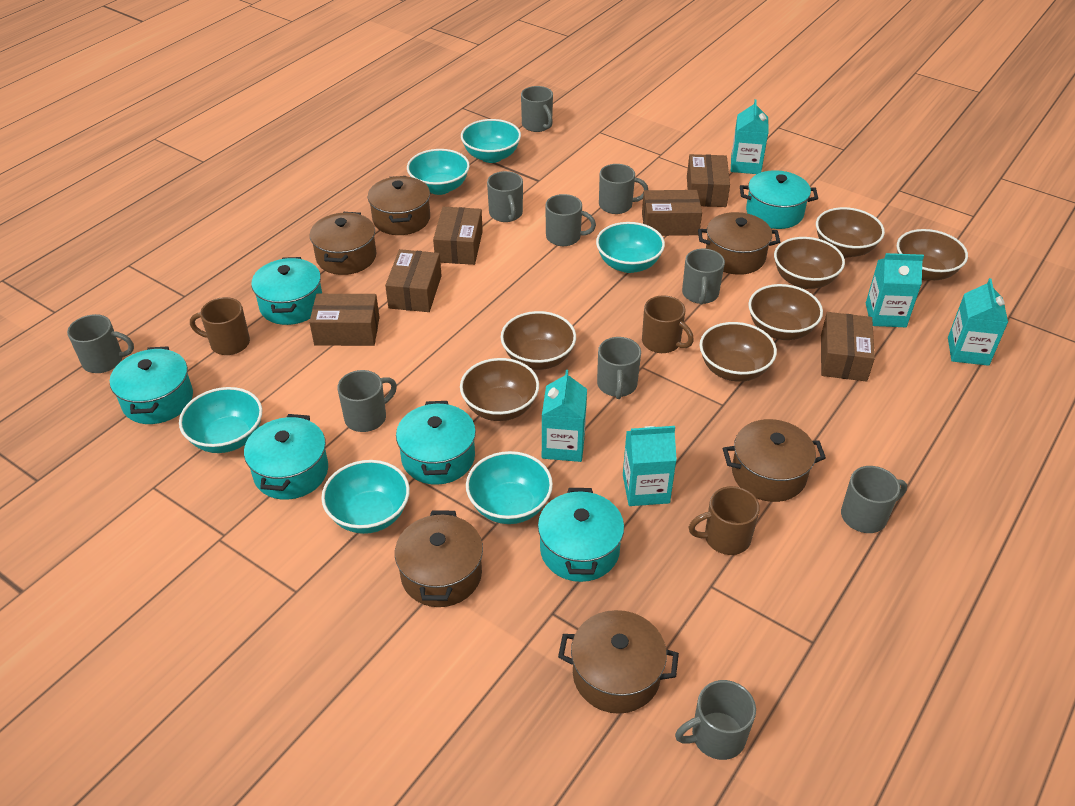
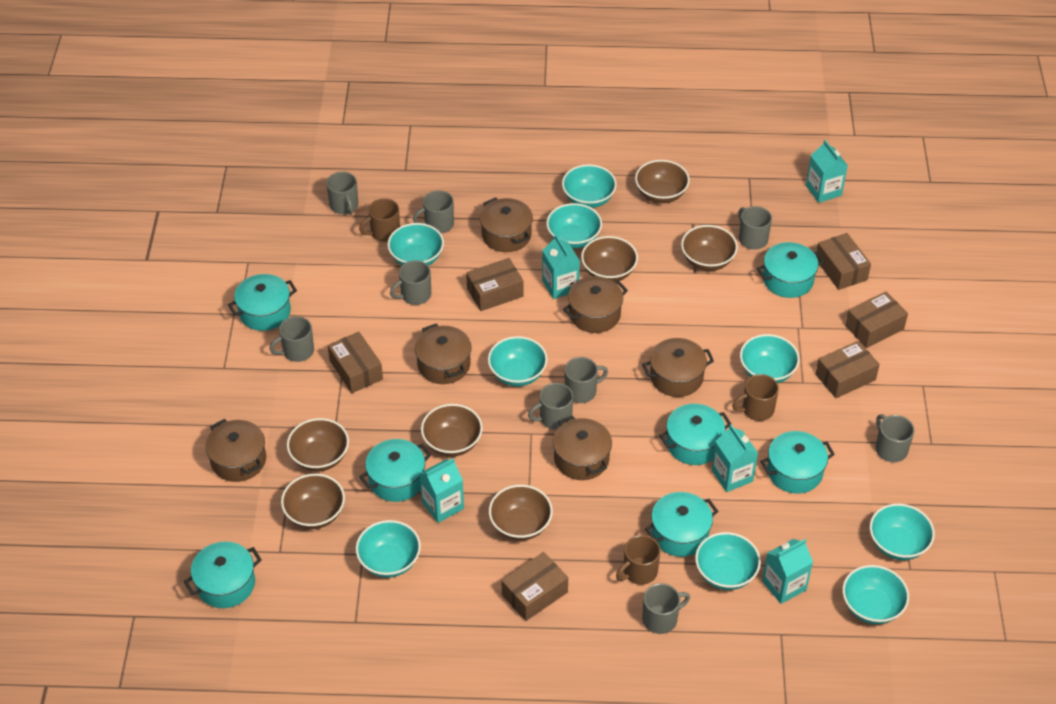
grey mug: [67,314,134,373] [337,370,397,432] [487,171,523,222] [521,86,553,132] [545,194,596,246] [597,337,641,399] [599,164,648,214] [675,680,756,760] [682,249,725,304] [841,466,907,533] = 10 -> [270,316,314,362] [326,172,358,215] [390,260,431,305] [413,190,454,233] [528,383,573,430] [565,357,608,403] [642,583,690,634] [738,206,772,250] [875,414,915,462] = 9
turquoise bowl: [179,387,263,453] [321,460,410,534] [407,149,470,195] [461,119,521,163] [466,451,553,524] [596,222,665,273] = 6 -> [356,520,421,578] [387,223,444,266] [488,336,548,387] [546,203,602,248] [562,164,617,208] [695,532,761,590] [740,334,800,383] [842,565,909,624] [870,504,935,560] = 9
turquoise pot: [110,346,193,424] [244,414,328,500] [251,257,322,325] [396,401,476,485] [538,488,624,582] [740,170,818,229] = 6 -> [184,542,262,608] [228,274,297,331] [360,439,431,502] [645,492,718,557] [659,404,731,465] [757,242,824,298] [760,431,835,494] = 7

